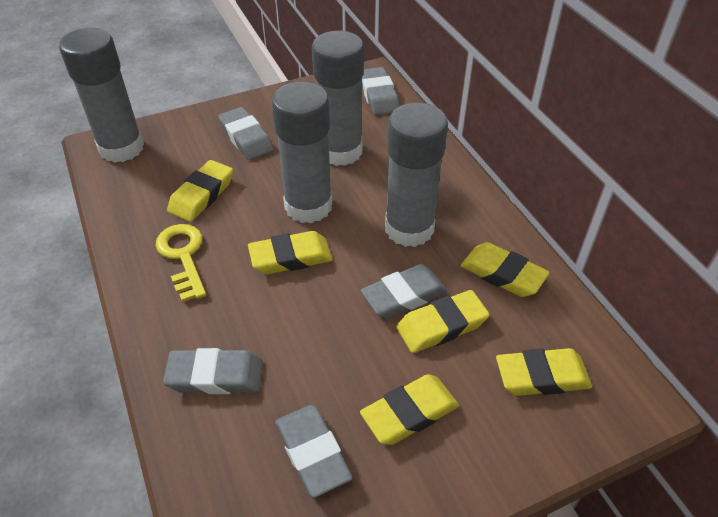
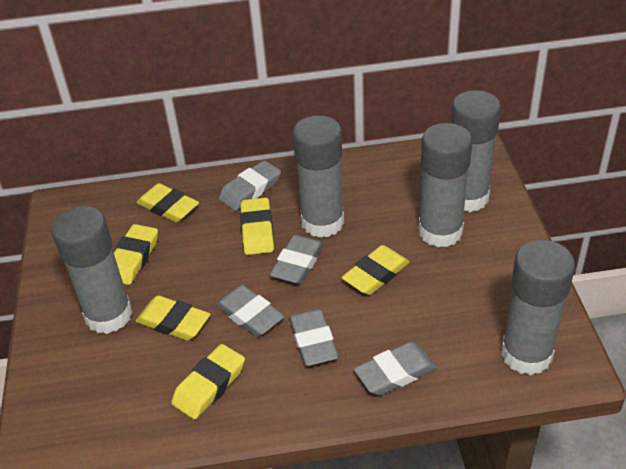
grey glue stick: [59,28,144,163] [272,81,332,223] [312,31,364,166] [385,102,448,247] = 4 -> [51,206,133,334] [293,115,344,238] [418,123,472,248] [451,90,501,212] [501,240,575,375] = 5
yellow key: [155,224,206,302] = 1 -> none = 0

